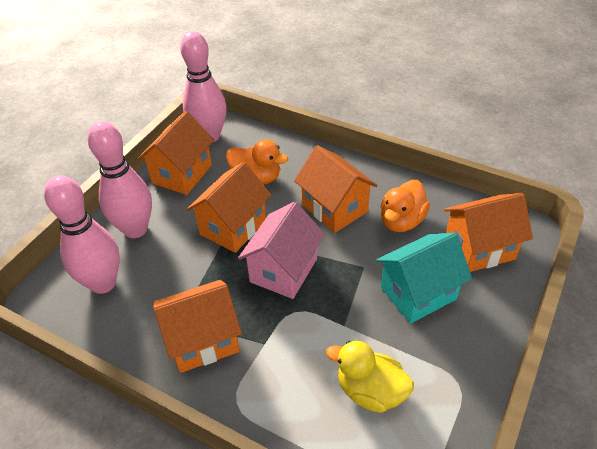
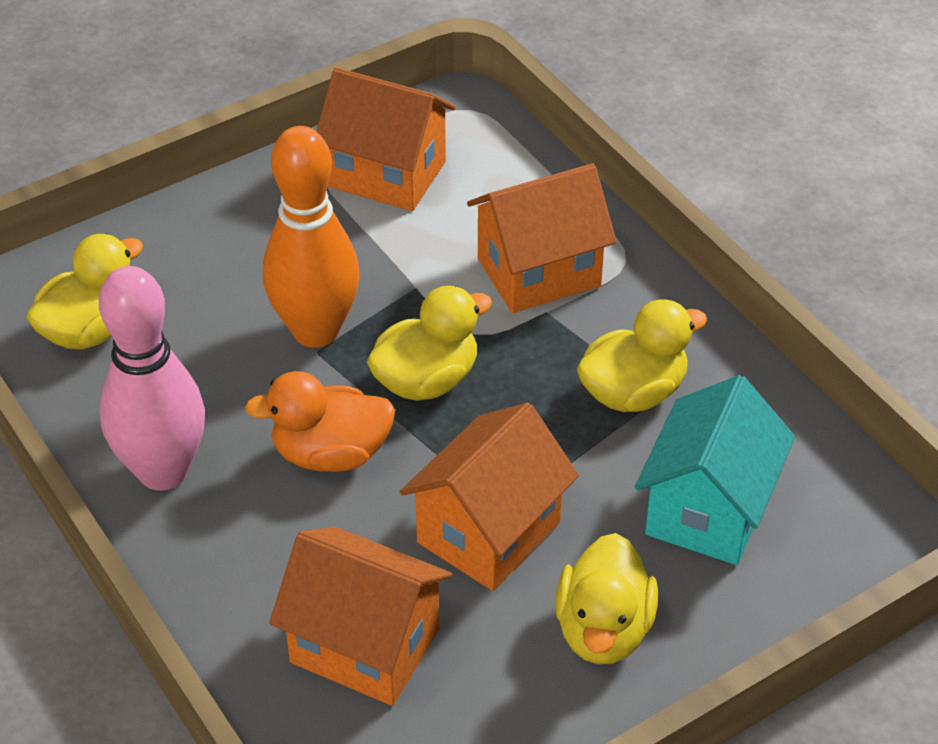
orange bowling pin: none = 0 -> [263,126,360,348] = 1
orange duck: [226,139,288,185] [380,180,430,232] = 2 -> [245,371,395,472] = 1
orange house: [138,111,214,195] [153,280,242,373] [187,162,271,253] [294,145,377,233] [444,193,533,272] = 5 -> [269,527,452,706] [316,68,456,211] [400,403,579,591] [467,163,617,313] = 4
pink bowling pin: [44,176,120,294] [88,121,152,238] [180,31,227,143] = 3 -> [99,266,205,491] = 1
pink house: [238,202,325,299] = 1 -> none = 0
yellow duck: [326,341,414,413] = 1 -> [26,234,143,350] [367,286,492,401] [555,533,658,664] [577,299,707,412] = 4

